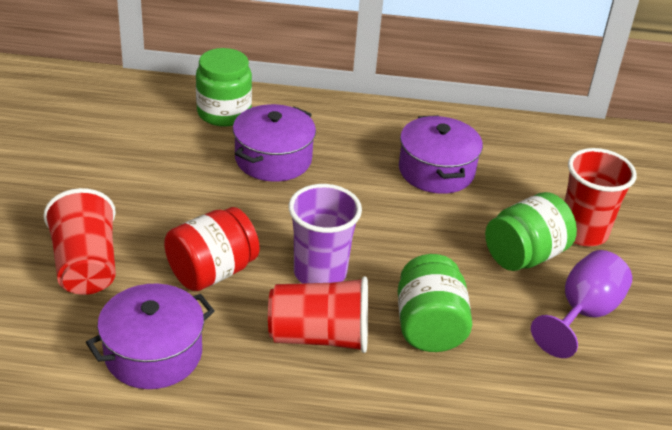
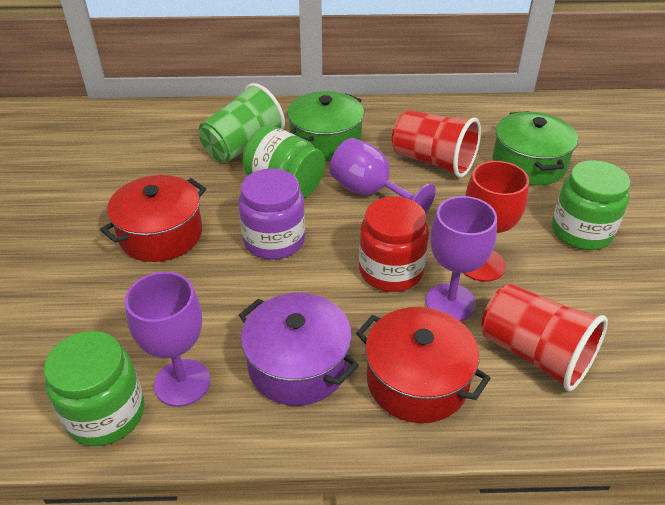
green cup: none = 0 -> [199,83,285,163] = 1
green pot: none = 0 -> [287,91,364,161] [493,111,578,186] = 2
purple cup: [288,184,362,283] = 1 -> none = 0
purple goblet: [531,250,632,358] = 1 -> [125,272,210,407] [329,138,436,214] [426,196,497,321] = 3
purple jar: none = 0 -> [239,168,305,260] = 1
purple pot: [86,284,214,389] [233,104,316,182] [399,115,483,194] = 3 -> [239,293,359,406] = 1
red cup: [43,188,116,295] [268,276,368,353] [564,148,637,246] = 3 -> [392,110,481,178] [481,284,608,391] = 2
red goblet: none = 0 -> [463,161,529,282] = 1
red pot: none = 0 -> [100,175,206,262] [356,307,491,423] = 2

